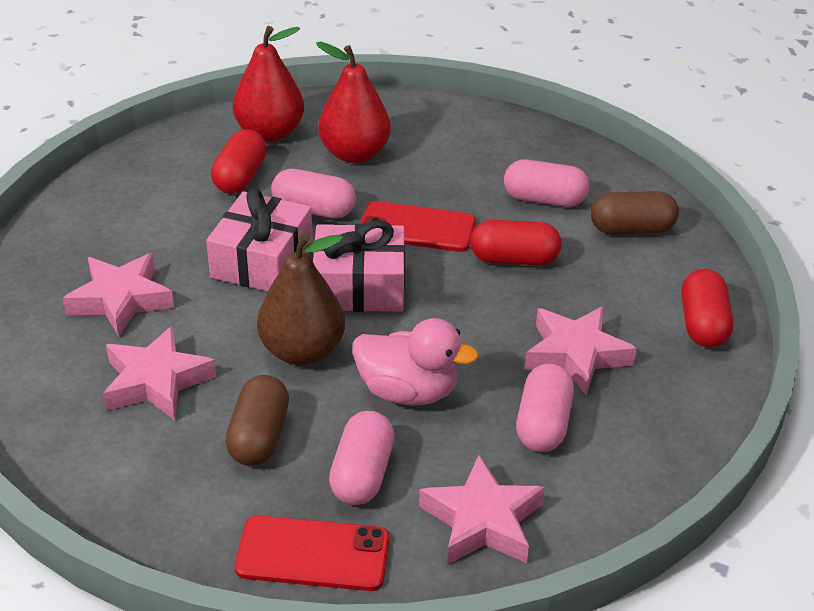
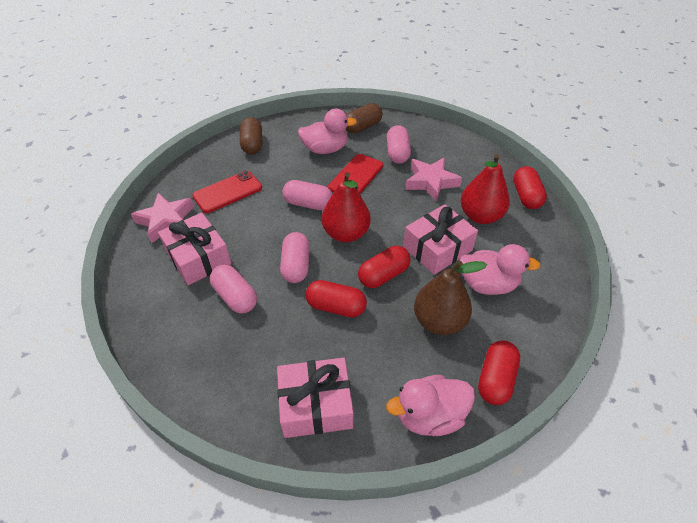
pink duck: [352,318,479,405] = 1 -> [298,109,357,154] [386,375,475,436] [460,244,541,295] = 3
pink gift: [206,189,313,291] [313,220,405,312] = 2 -> [158,212,231,285] [277,358,354,438] [403,204,478,275] = 3
pink star: [63,253,174,337] [103,325,216,420] [419,455,545,565] [524,306,637,395] = 4 -> [131,193,194,244] [405,158,462,202] = 2
red capsule: [211,129,267,194] [470,220,562,265] [682,269,733,347] = 3 -> [306,280,367,318] [358,246,410,288] [478,340,520,405] [513,166,547,209] = 4

